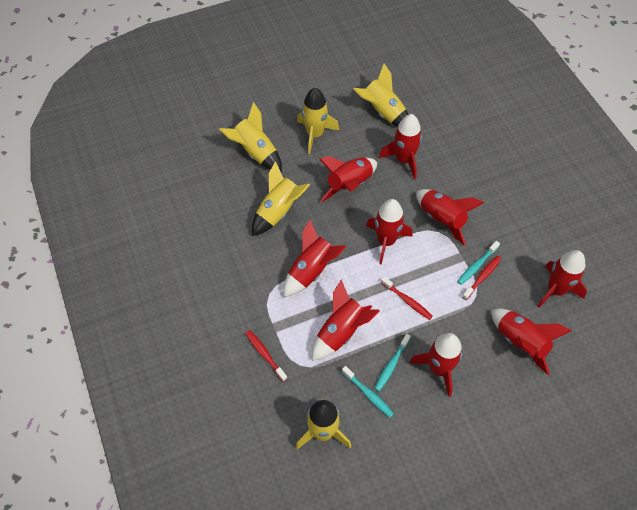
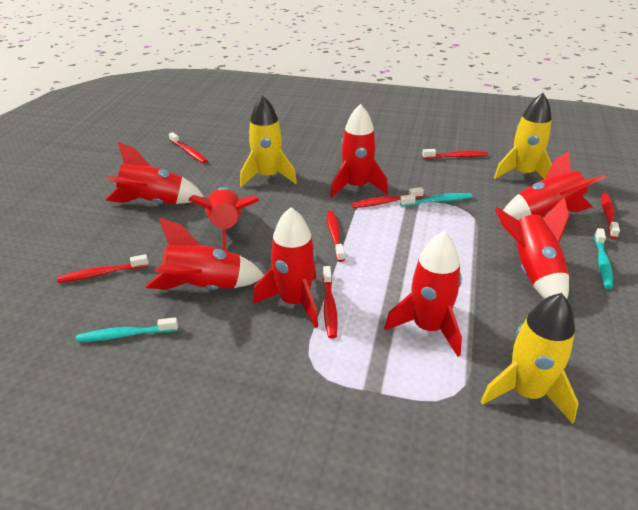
red rocket: [283,220,346,297] [312,279,379,361] [319,156,377,202] [366,199,412,265] [379,114,422,179] [410,333,462,397] [416,189,484,246] [491,309,572,375] [537,250,587,308] = 9 -> [105,142,204,204] [146,217,264,290] [189,187,259,251] [253,207,318,328] [330,104,388,198] [384,231,462,357] [495,197,569,299] [503,151,607,220] = 8
red toothbrush: [245,330,287,382] [381,276,433,320] [462,256,501,300] = 3 -> [57,254,149,283] [169,132,207,163] [323,266,338,339] [327,211,345,262] [351,187,424,208] [422,149,488,159] [601,193,620,239] = 7
yellow rocket: [219,102,282,172] [252,161,310,236] [296,399,351,449] [297,88,339,154] [353,64,409,127] = 5 -> [240,95,297,187] [480,293,579,424] [494,93,552,179] = 3

